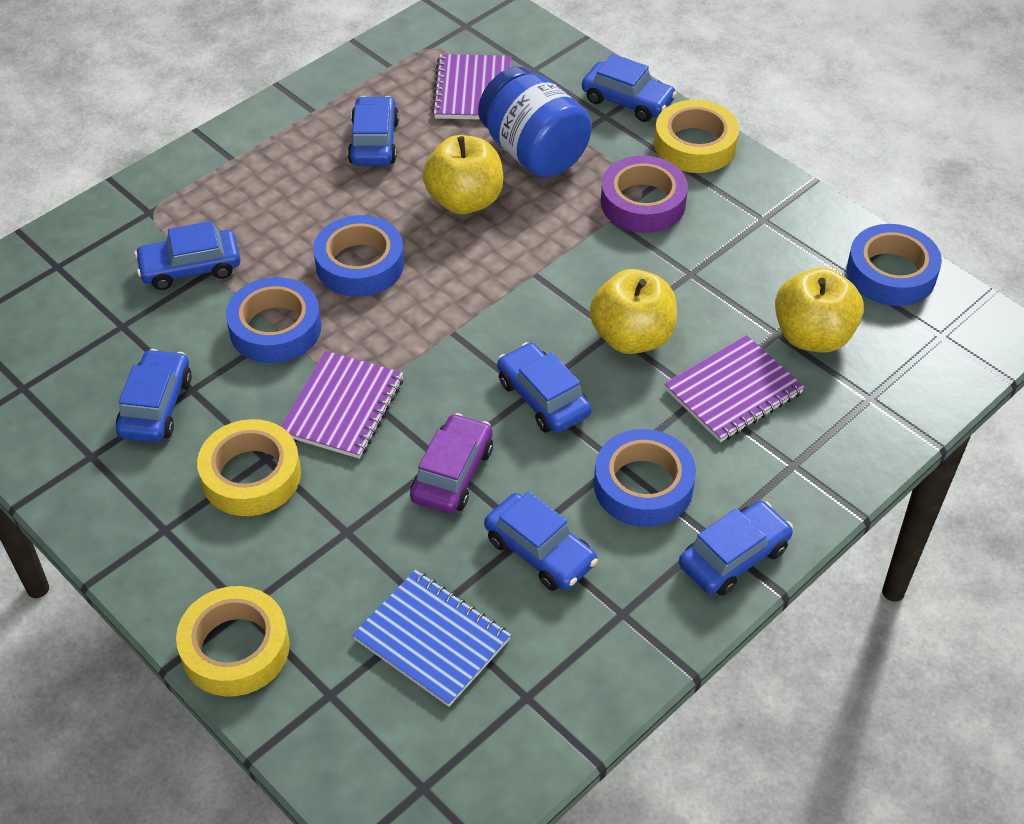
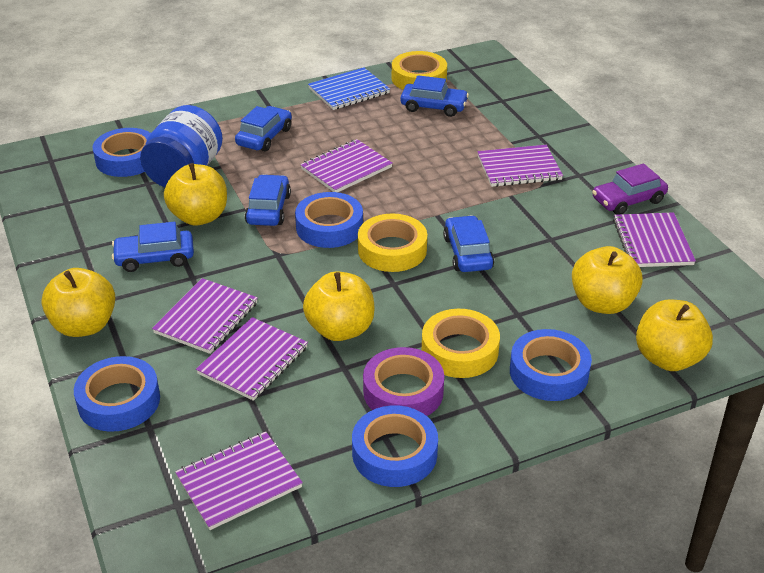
blue car: [116,349,192,442] [134,221,240,290] [348,96,399,166] [484,492,598,591] [497,342,592,433] [582,54,677,122] [679,501,793,596] = 7 -> [112,222,194,272] [235,106,292,152] [245,174,291,226] [400,75,469,117] [443,215,494,272] = 5
blue tape: [226,277,321,363] [313,215,404,297] [594,429,696,527] [847,224,942,306] = 4 -> [74,356,160,432] [93,128,151,177] [295,192,363,248] [352,405,438,487] [510,329,592,401] = 5
purple notebook: [280,351,404,459] [432,54,511,120] [664,335,805,442] = 3 -> [152,278,258,354] [175,432,303,530] [196,317,308,401] [300,139,393,192] [477,145,563,187] [613,212,696,267] = 6
yellow apple: [423,135,503,214] [590,269,677,354] [775,268,864,353] = 3 -> [41,268,115,337] [164,163,227,226] [303,271,375,341] [572,246,643,314] [636,300,713,371] = 5

